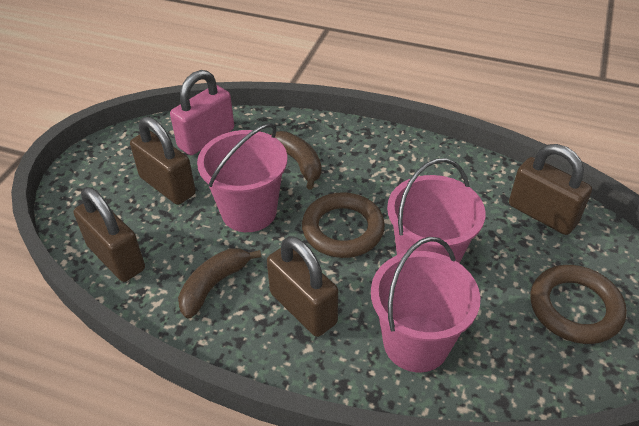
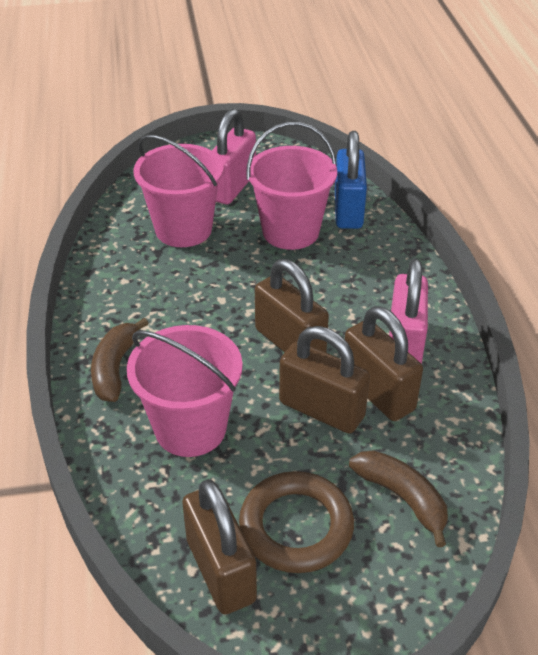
blue padlock: none = 0 -> [335,131,367,229] = 1
brown ring: [302,192,385,258] [531,265,627,344] = 2 -> [239,471,354,573] = 1
pink padlock: [170,70,234,155] = 1 -> [212,109,256,204] [389,258,428,364] = 2

